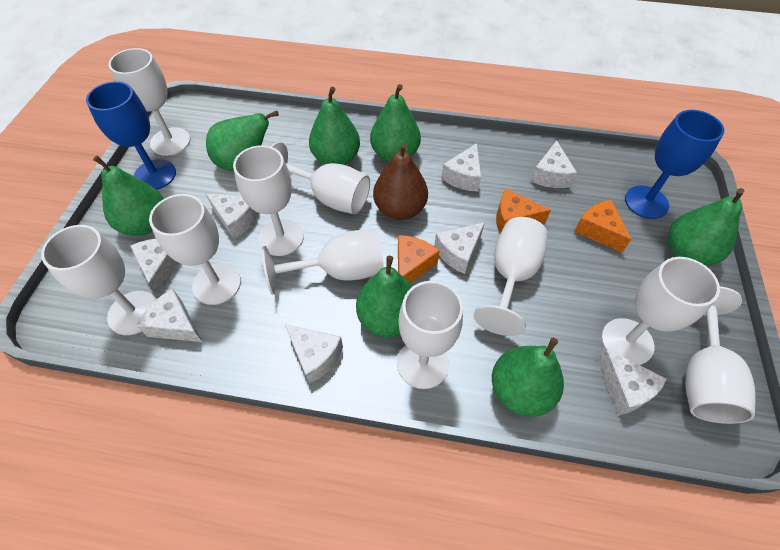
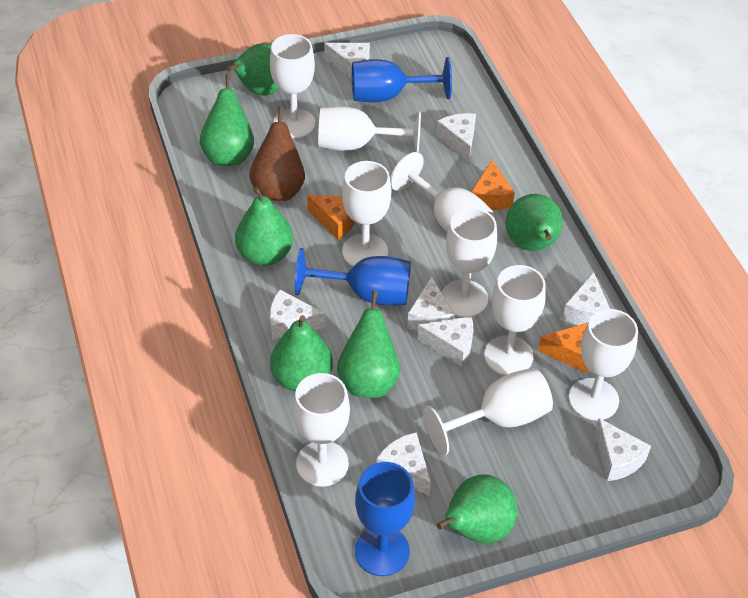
blue goblet: [86,81,176,190] [625,110,724,219] = 2 -> [295,248,411,305] [352,57,452,102] [355,462,415,576] = 3
white goblet: [41,225,156,335] [109,48,190,156] [149,194,241,305] [233,145,304,256] [262,229,384,295] [270,142,370,214] [397,281,463,389] [473,217,548,336] [601,257,720,365] [685,286,756,424] = 10 -> [270,34,315,138] [293,373,350,487] [318,106,421,153] [342,161,391,267] [390,152,494,232] [423,368,553,456] [442,208,497,317] [484,265,546,375] [569,309,638,420] = 9

